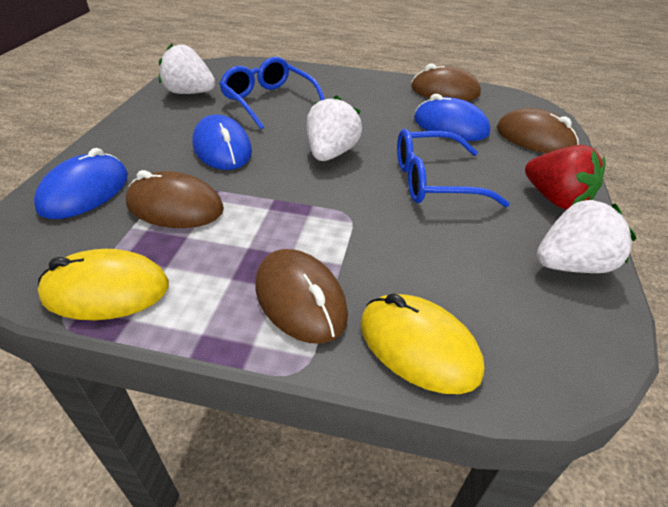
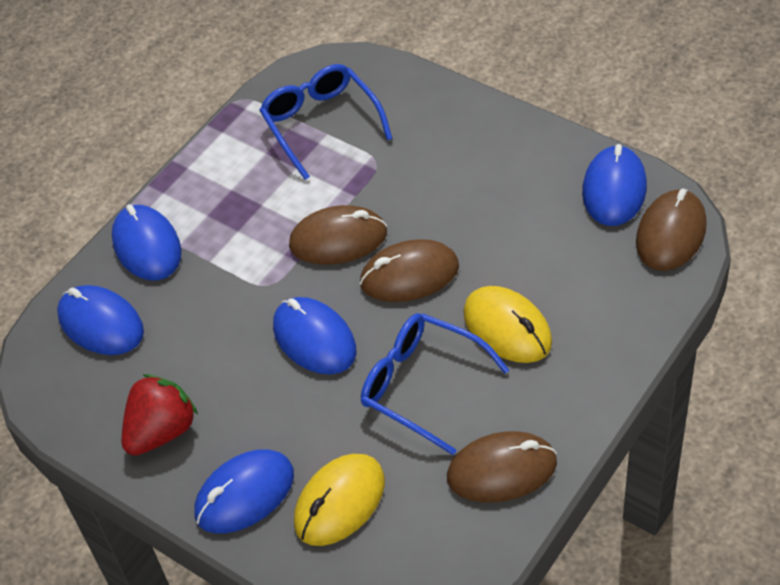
blue mouse: [34,148,128,219] [192,114,252,170] [414,94,490,141] = 3 -> [57,285,144,355] [112,204,181,280] [194,449,294,534] [273,297,356,374] [582,144,647,226] = 5
white strawberry: [159,43,215,94] [307,95,362,161] [537,199,636,273] = 3 -> none = 0

